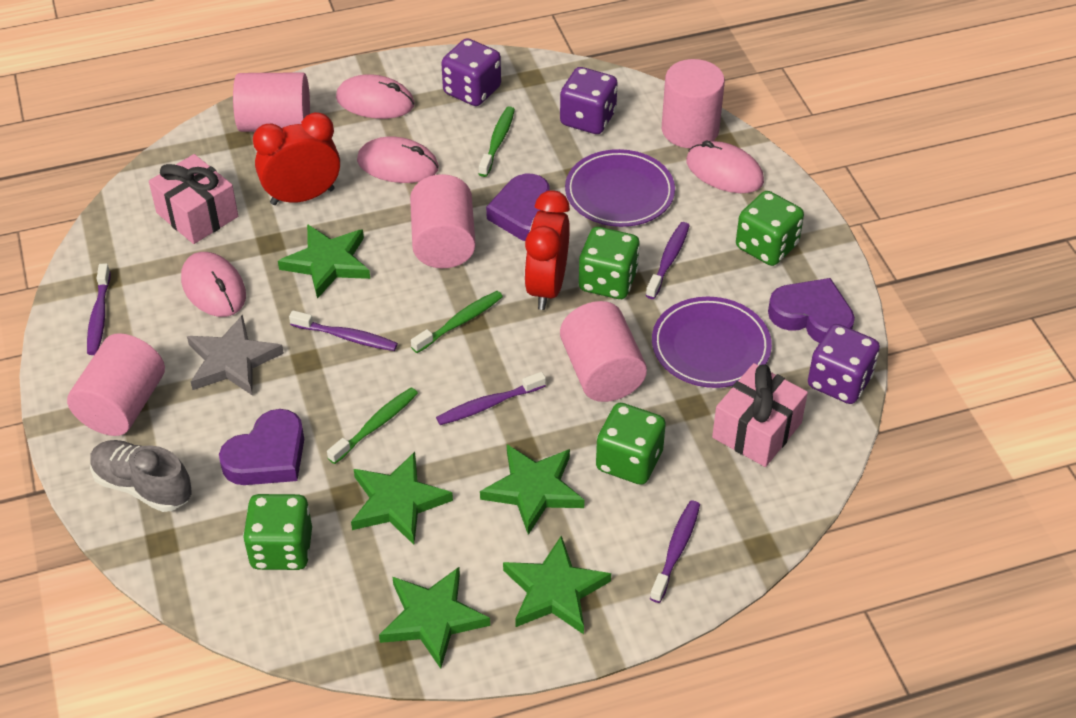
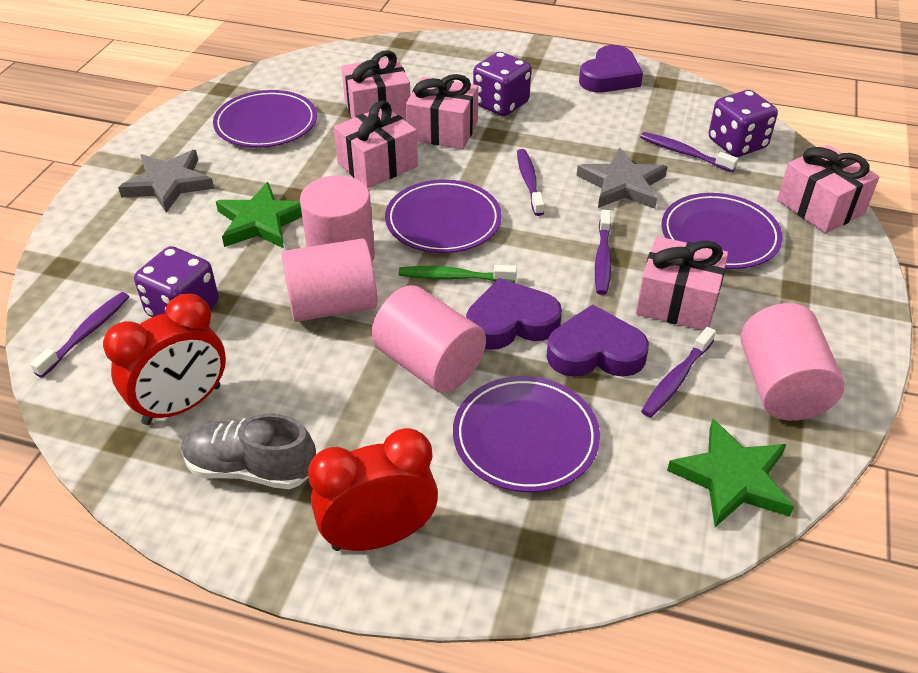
green dice: [243,494,312,570] [579,227,640,299] [596,403,666,485] [736,191,804,266] = 4 -> none = 0
green star: [278,224,370,299] [351,452,453,545] [379,567,490,669] [480,444,585,535] [503,536,611,634] = 5 -> [216,182,302,248] [667,419,794,527] = 2
green toothbrush: [327,387,418,464] [411,291,503,353] [479,106,515,177] = 3 -> [398,265,517,282] = 1
grey star: [187,315,284,396] = 1 -> [118,150,214,213] [576,148,667,208] = 2
pink cylinder: [67,333,165,436] [233,72,310,132] [410,174,476,268] [560,301,647,402] [662,59,725,148] = 5 -> [281,238,377,322] [300,175,375,262] [371,285,486,393] [740,303,845,421] = 4
pink gift: [149,154,238,244] [712,363,808,467] = 2 -> [334,101,418,188] [341,50,411,120] [406,74,478,149] [636,236,728,330] [777,145,879,233] = 5
pink mouse: [181,252,246,317] [336,74,415,119] [357,137,439,183] [686,140,764,193] = 4 -> none = 0
purple plate: [565,149,675,227] [652,297,772,388] = 2 -> [213,90,317,148] [385,180,502,253] [453,376,600,492] [662,193,783,269] = 4

